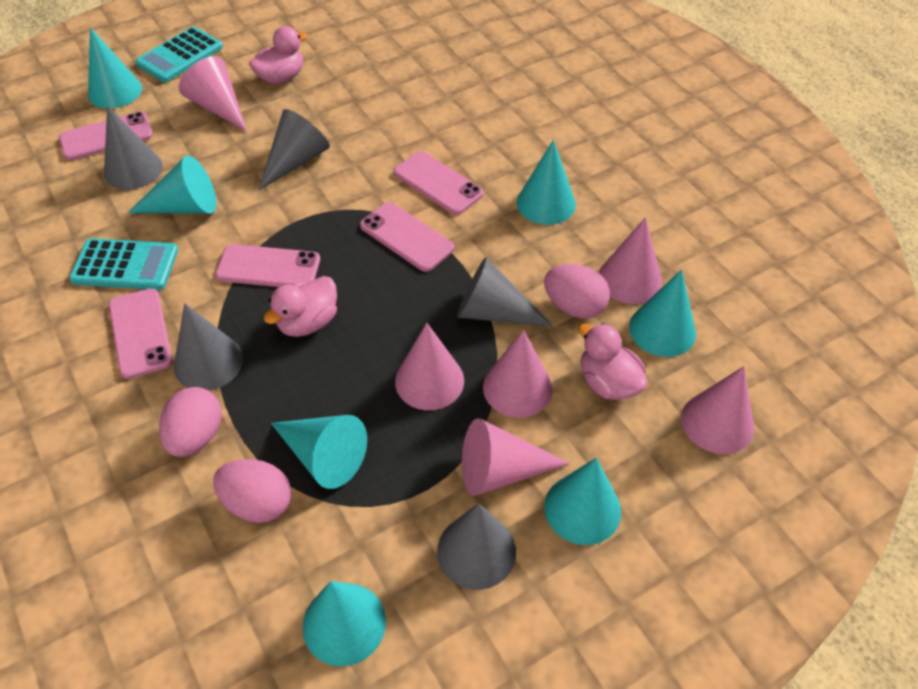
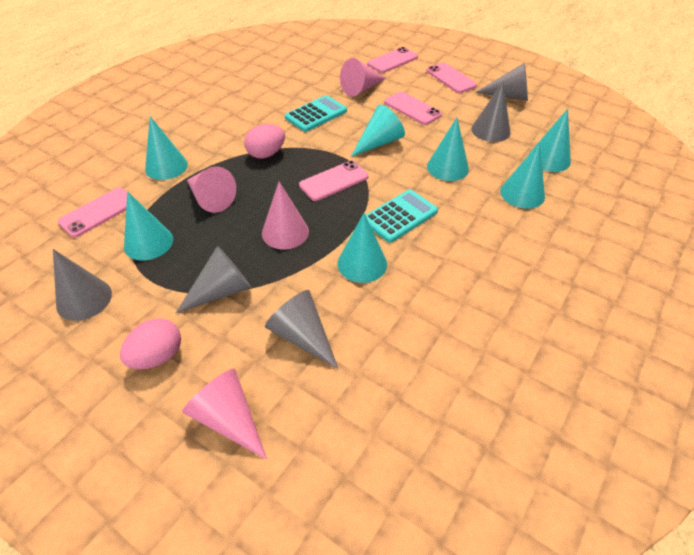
pink cone: [179,56,247,132] [395,323,464,410] [462,418,570,496] [483,330,553,418] [599,217,662,304] [682,366,754,454] = 6 -> [182,369,267,460] [187,166,236,213] [262,182,309,249] [340,58,386,97] = 4
pink duck: [249,26,308,84] [264,276,337,337] [578,323,647,400] = 3 -> none = 0
pink egg: [159,387,222,457] [213,459,291,523] [544,264,610,319] = 3 -> [120,318,181,369] [244,124,285,159] = 2

